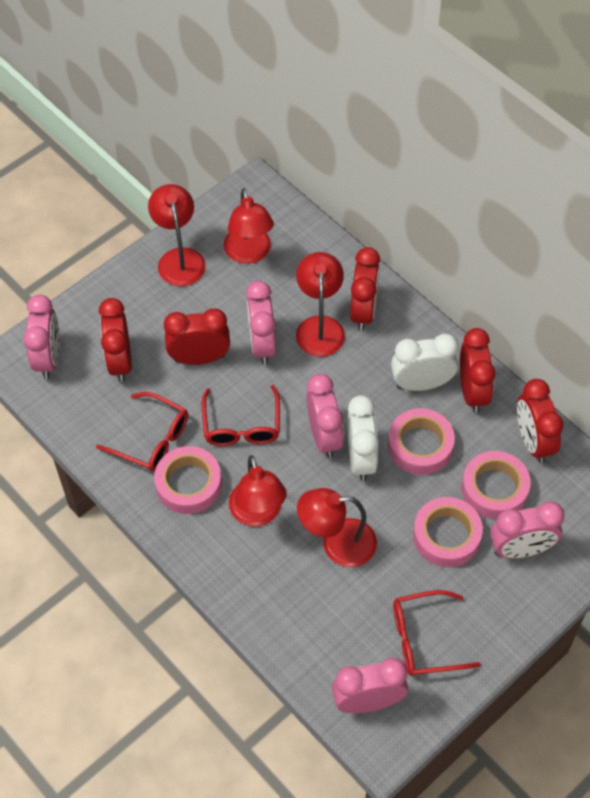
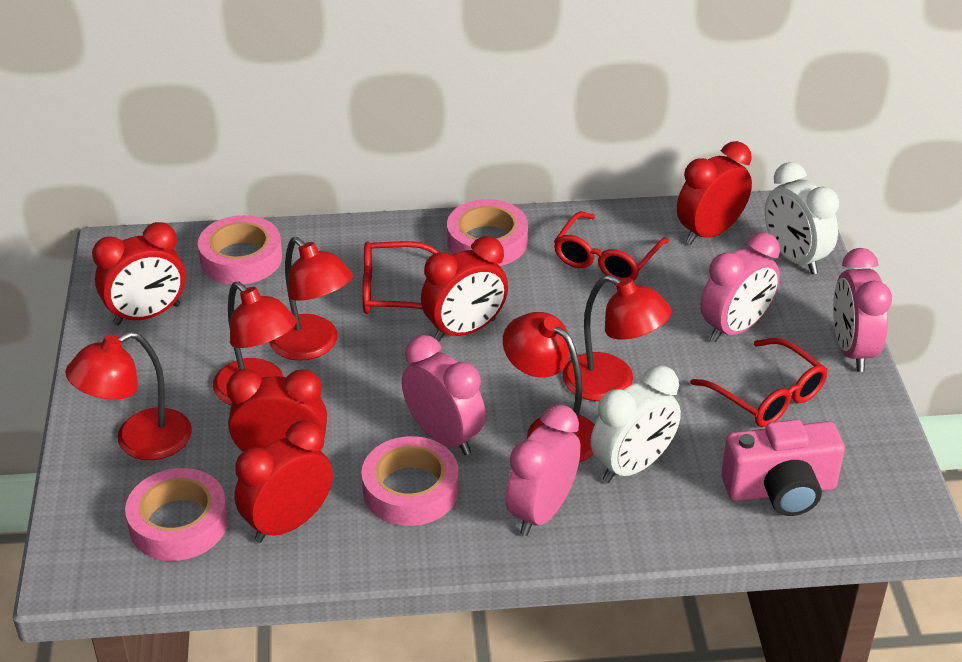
pink camera: none = 0 -> [721,419,845,516] = 1
pink clock: [24,295,60,379] [246,281,276,365] [306,374,344,458] [332,657,408,713] [490,501,565,558] = 5 -> [402,335,486,455] [505,404,581,536] [700,232,780,342] [833,248,892,372] = 4

